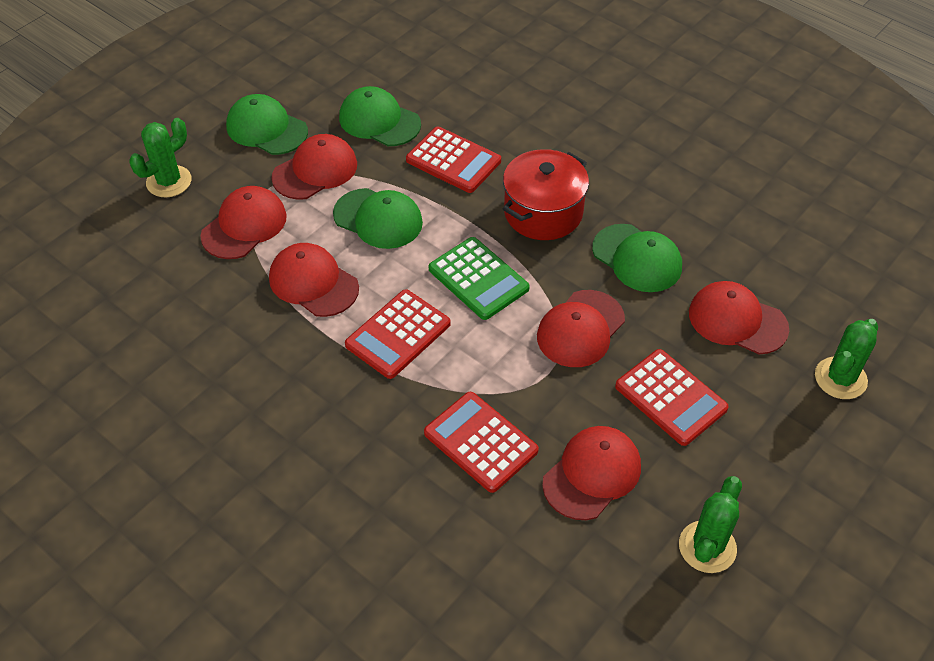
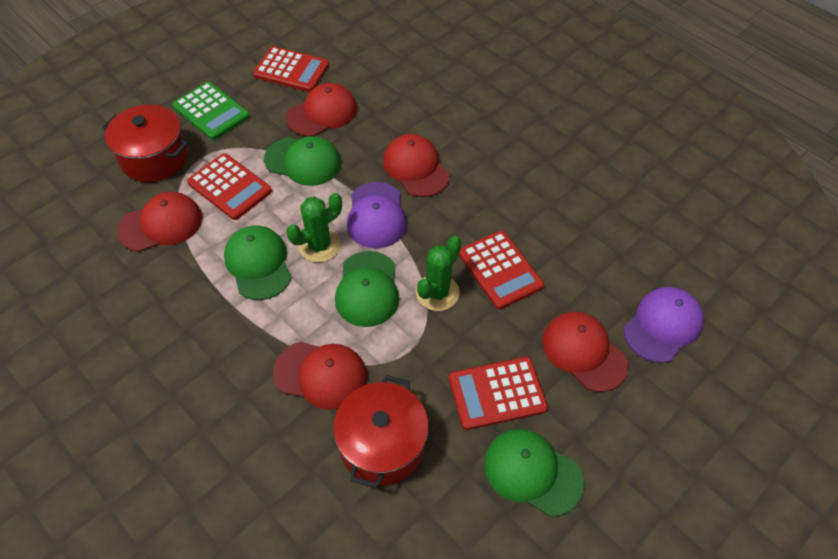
green cactus: [129,118,192,197] [679,476,742,573] [815,319,878,399] = 3 -> [286,193,342,262] [416,236,461,311] = 2
purple cap: none = 0 -> [347,182,407,249] [624,287,704,363] = 2
red cap: [200,186,287,259] [269,243,359,317] [271,134,357,200] [537,290,625,367] [542,426,641,520] [689,281,789,355] = 6 -> [117,192,202,252] [273,342,367,410] [286,83,357,137] [383,134,450,197] [542,312,629,392] = 5
red pot: [503,149,589,240] = 1 -> [102,104,188,182] [333,375,429,489] = 2

